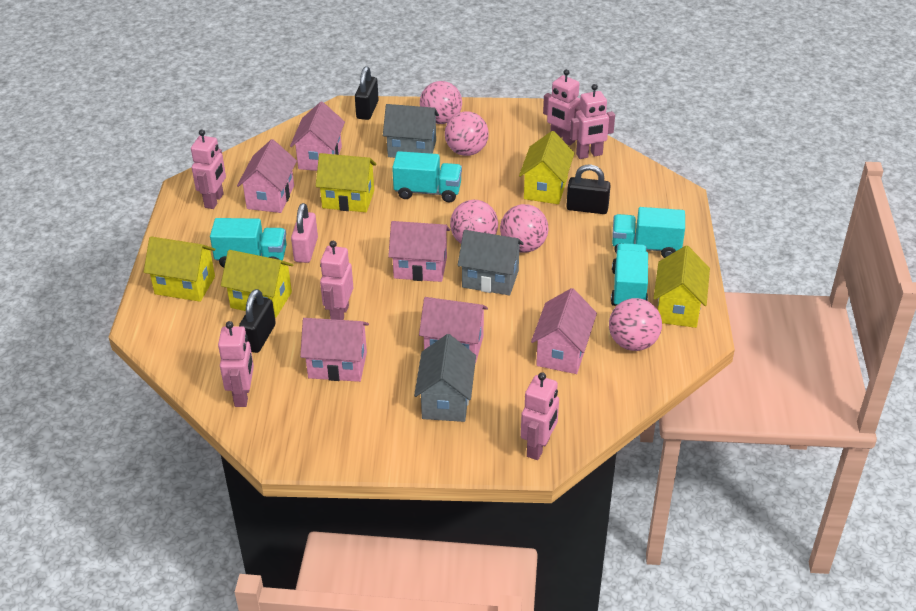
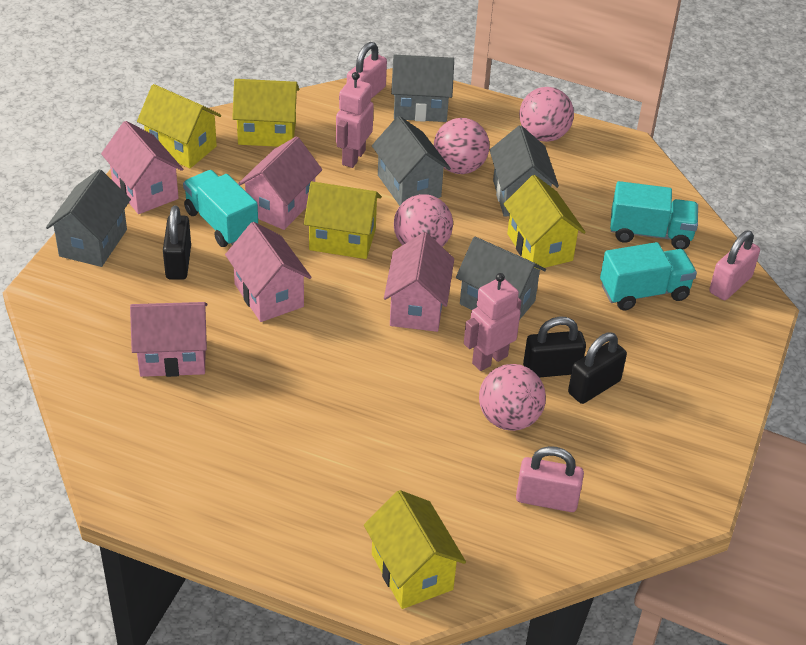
grey house: [383,104,439,158] [414,334,476,422] [458,230,524,295] = 3 -> [46,169,131,267] [372,116,451,206] [391,55,454,122] [456,236,546,319] [490,125,559,217] = 5
pink ball: [420,81,462,124] [445,111,489,156] [450,200,498,244] [500,204,548,253] [609,298,662,351] = 5 -> [394,194,453,247] [434,118,490,174] [479,364,546,431] [519,87,574,142] = 4
pink house: [237,139,297,213] [290,102,345,171] [300,318,369,382] [388,221,450,282] [419,297,488,364] [531,288,597,374] = 6 -> [101,121,183,214] [130,302,207,377] [225,222,312,322] [238,136,322,230] [384,232,454,332] = 5
pink padlock: [291,203,318,263] = 1 -> [347,42,387,99] [516,446,584,512] [709,231,760,300] = 3
pink robot: [191,129,226,209] [218,321,254,407] [320,241,353,320] [521,372,559,460] [543,69,580,145] [570,84,615,159] = 6 -> [336,72,374,168] [464,273,522,371] = 2
turquoise truck: [210,218,287,267] [392,151,462,203] [611,243,648,306] [612,207,685,258] = 4 -> [183,170,258,247] [600,242,697,310] [610,181,698,249] = 3

